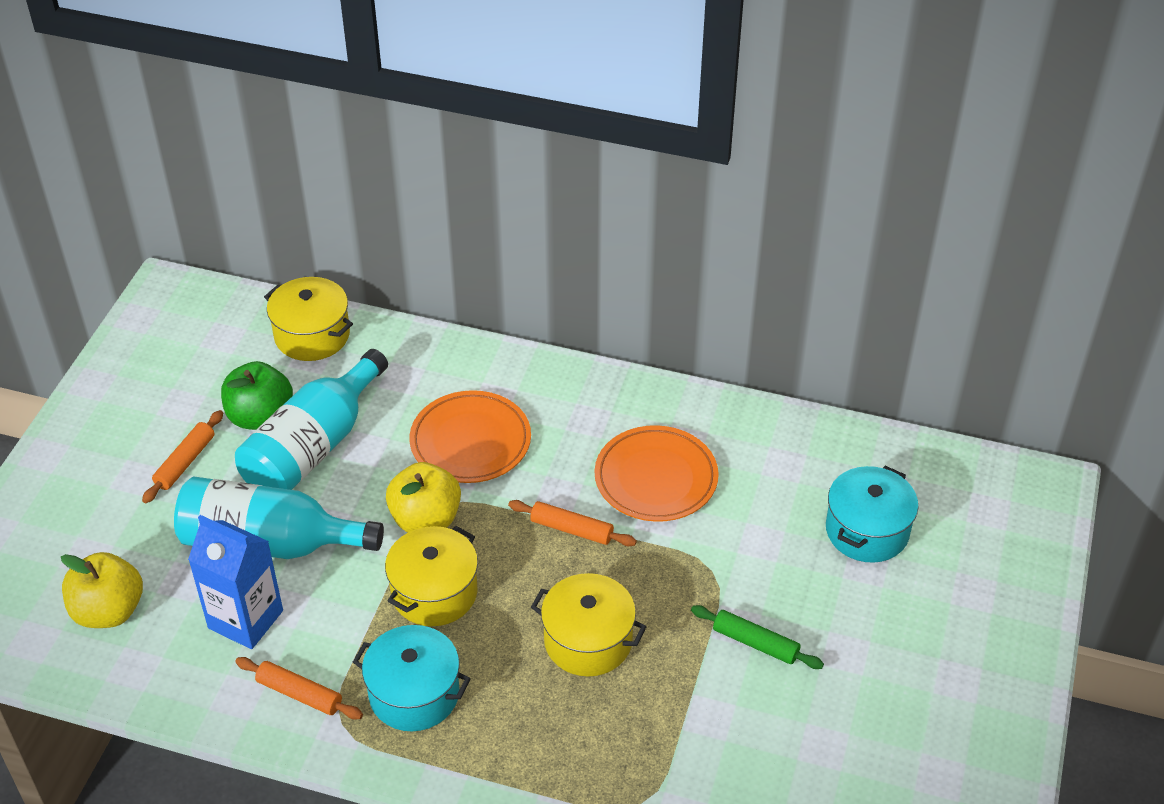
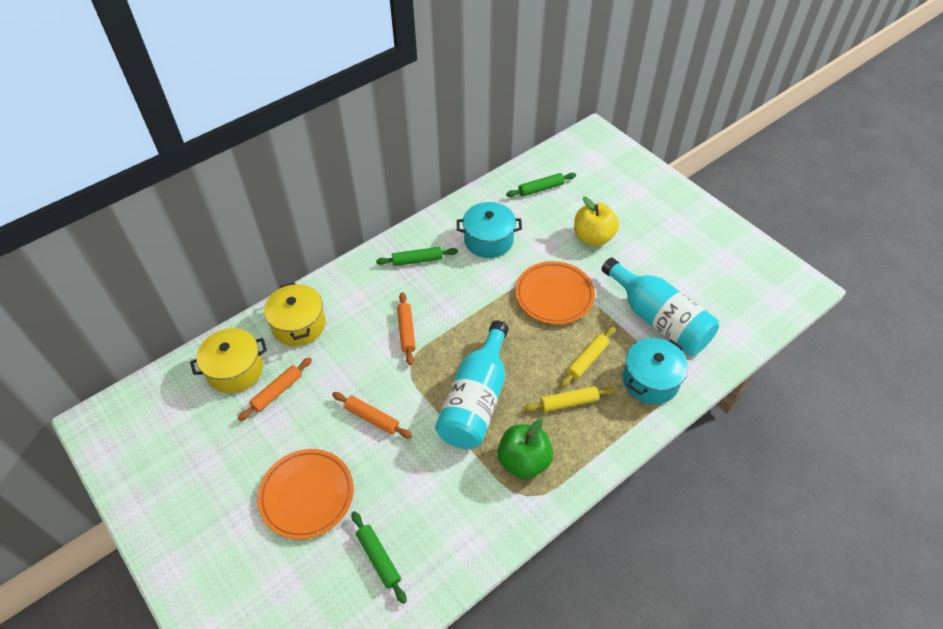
blue carton: [188,515,283,649] = 1 -> none = 0
green rolling pin: [691,605,824,669] = 1 -> [351,511,407,604] [376,247,458,266] [506,173,576,197] = 3
yellow apple: [61,552,143,628] [386,462,461,532] = 2 -> [574,197,619,246] = 1
yellow pot: [264,277,353,361] [385,526,478,626] [531,573,646,677] = 3 -> [190,328,267,394] [264,282,326,346] = 2
yellow rolling pin: none = 0 -> [524,386,615,412] [560,327,615,388] = 2

